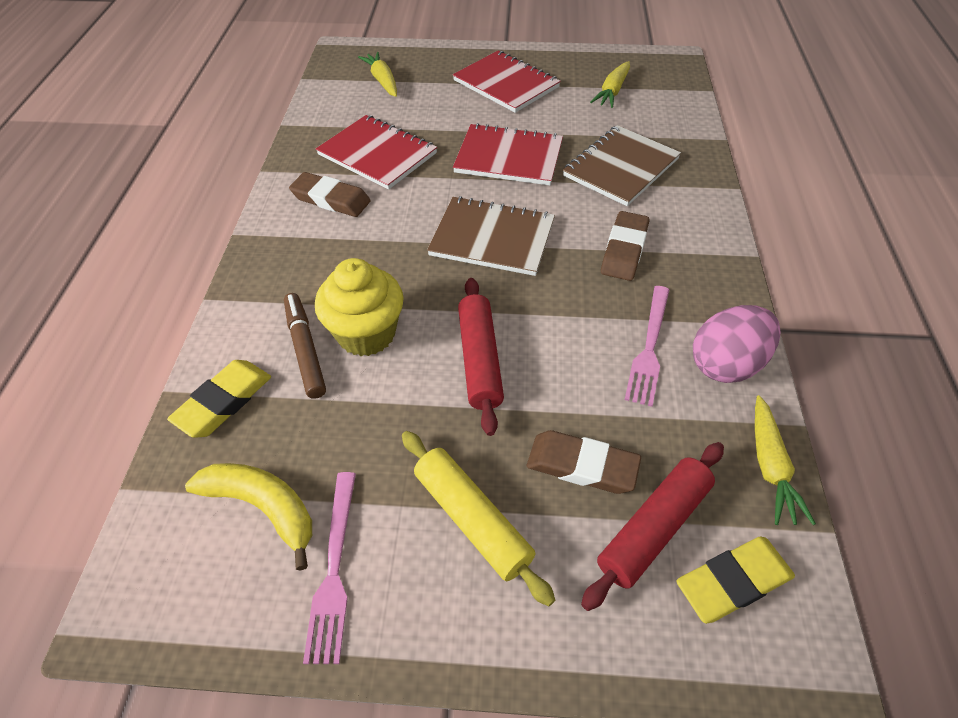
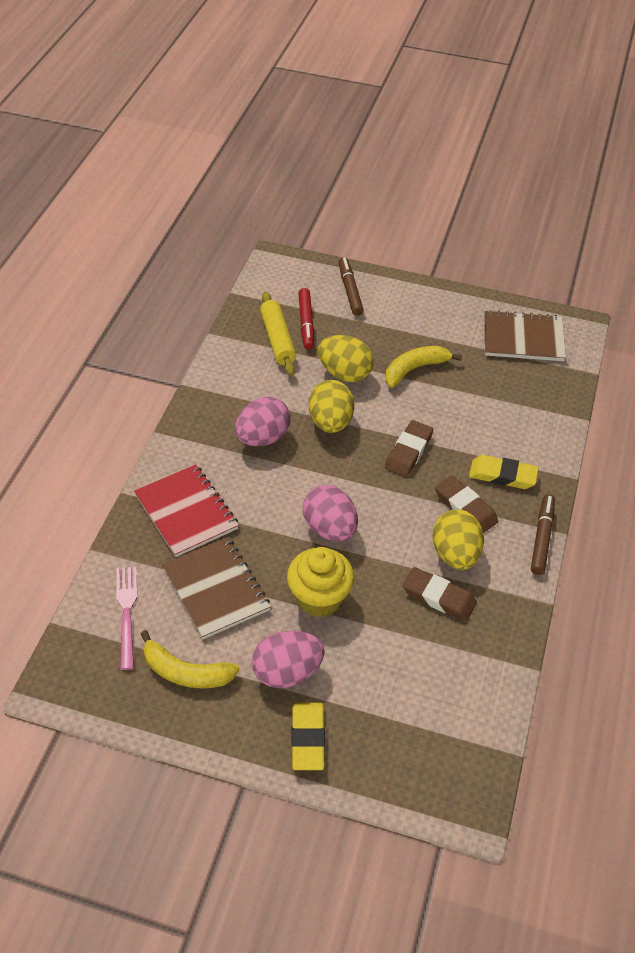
brown marker: [284,293,326,399] = 1 -> [339,257,364,316] [531,494,555,575] = 2
pink egg: [693,305,780,383] = 1 -> [235,397,290,447] [252,631,325,688] [303,485,358,541] = 3
pink fork: [303,472,356,664] [625,286,669,407] = 2 -> [116,567,137,670] = 1
red marker: none = 0 -> [298,288,314,350] = 1
red notebook: [316,115,437,190] [453,51,561,113] [453,123,563,185] = 3 -> [134,464,239,557] = 1
red rolling pin: [458,278,504,436] [581,442,724,611] = 2 -> none = 0
yellow banana: [185,463,312,571] = 1 -> [141,630,240,688] [385,346,462,387] = 2
yellow carrot: [358,52,397,97] [590,61,630,108] [755,395,816,525] = 3 -> none = 0
yellow egg: none = 0 -> [309,380,354,433] [318,335,373,382] [432,509,484,570] = 3

